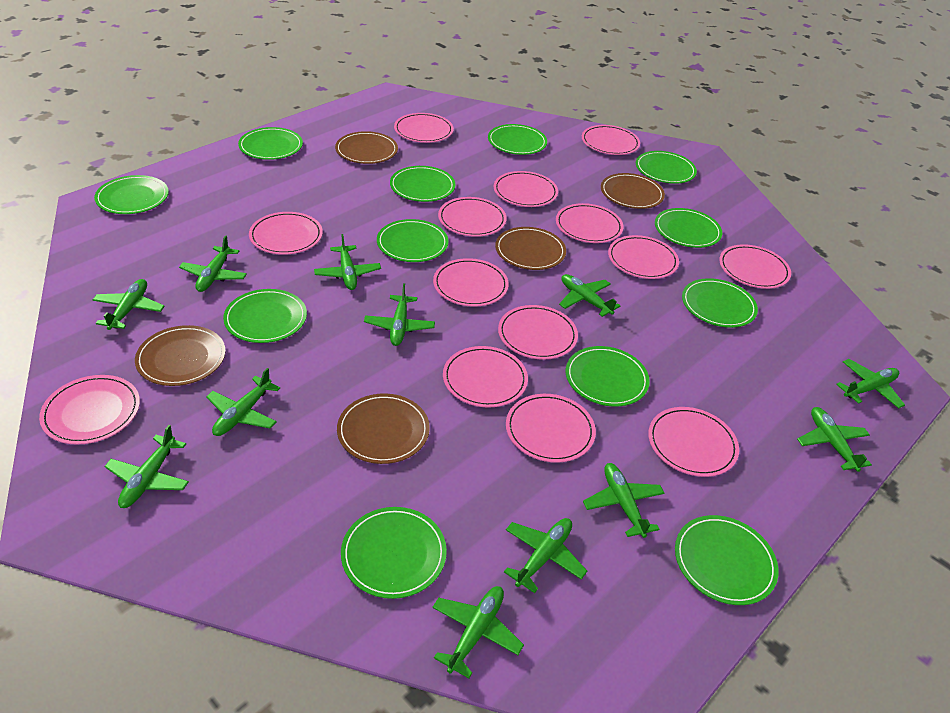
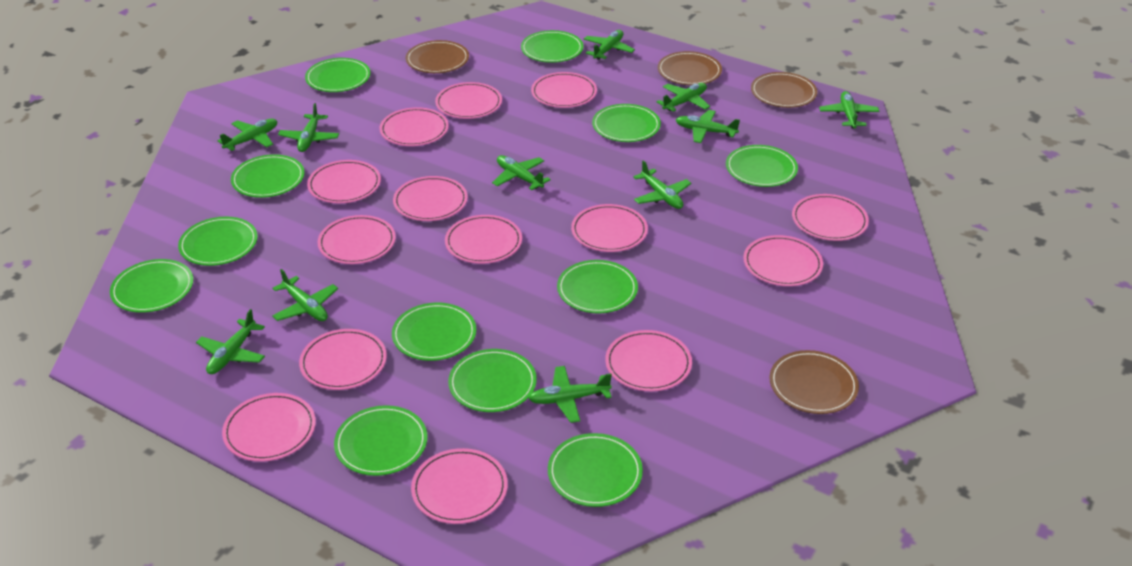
brown plate: [135,325,226,386] [335,131,398,164] [337,393,430,464] [495,227,566,270] [601,173,665,209] = 5 -> [406,40,469,73] [658,51,722,85] [751,72,817,108] [769,350,859,414] = 4
green plane: [93,279,165,330] [104,425,189,508] [179,235,247,292] [206,368,280,436] [314,234,381,290] [364,283,435,346] [432,586,524,679] [504,518,587,593] [559,274,620,317] [583,463,665,538] [797,407,872,472] [836,359,905,409] = 12 -> [196,309,265,374] [217,119,277,151] [272,269,338,321] [278,103,339,152] [492,155,551,190] [529,366,612,423] [584,30,635,60] [633,160,691,209] [656,83,710,112] [676,110,740,143] [819,91,879,128] = 11

